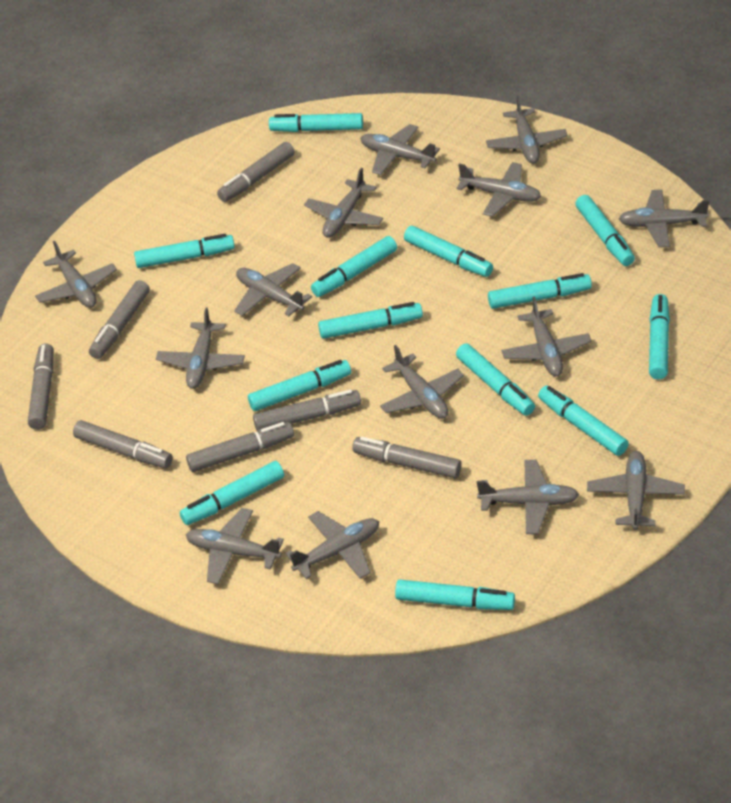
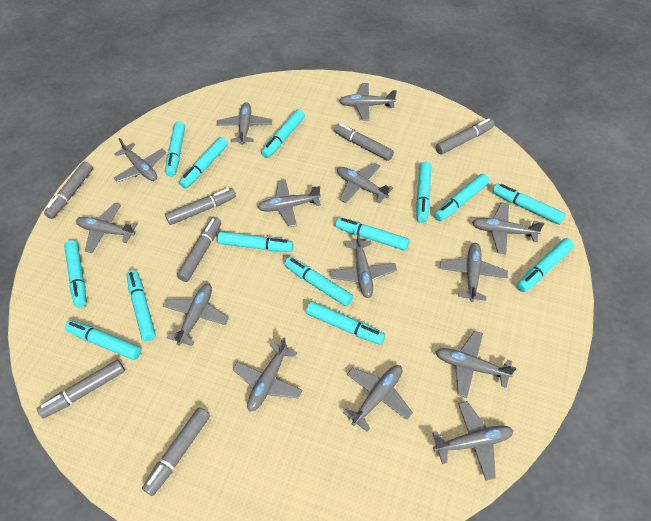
turquoise marker: [134,234,235,268] [180,461,284,525] [248,360,351,411] [269,113,363,132] [311,236,397,297] [318,302,423,339] [395,579,515,610] [404,226,493,277] [456,343,535,416] [488,273,592,309] [538,386,629,456] [575,195,635,266] [649,294,670,379] = 13 -> [64,240,86,307] [65,320,141,360] [127,270,156,341] [165,121,185,177] [179,137,228,189] [218,231,293,252] [261,109,305,158] [284,257,353,306] [306,301,385,345] [335,218,409,251] [416,162,431,223] [434,174,489,221] [492,183,566,225] [517,238,574,292] = 14

